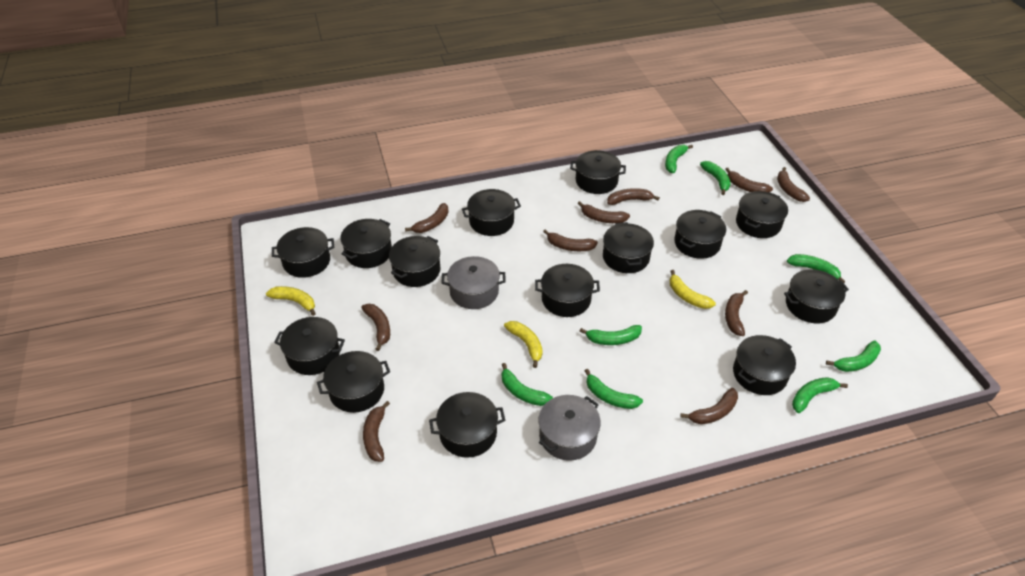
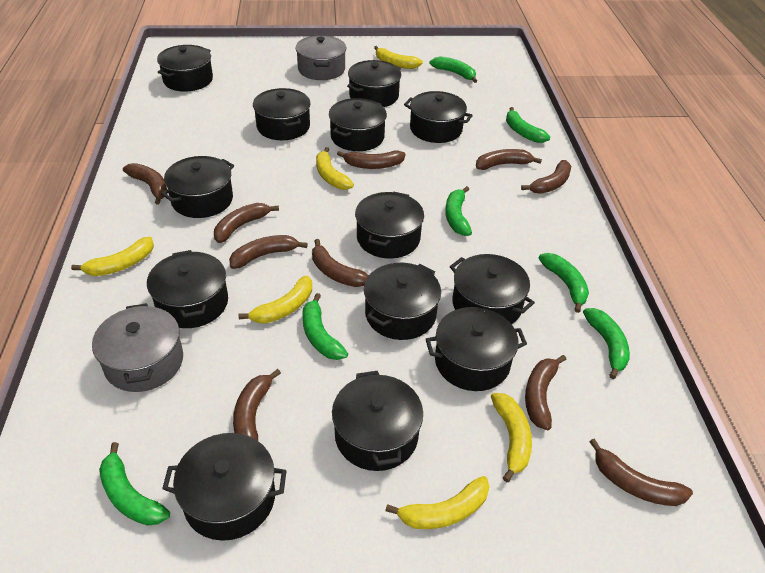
black pot: [272,227,334,278] [274,317,345,375] [317,351,390,413] [340,219,392,268] [389,236,441,287] [429,392,505,458] [462,189,521,236] [535,264,600,317] [570,150,626,194] [603,222,654,273] [674,210,726,259] [733,335,796,395] [736,191,788,238] [784,269,849,323] = 14 -> [147,250,228,328] [157,45,213,92] [161,156,234,218] [162,433,287,541] [253,88,311,140] [329,98,387,151] [332,371,423,471] [347,60,401,107] [355,191,424,259] [364,263,441,340] [404,91,473,143] [426,307,527,391] [450,254,535,324] = 13
green banana: [502,363,553,406] [580,325,642,345] [585,369,643,409] [665,145,693,173] [700,161,731,195] [787,254,845,283] [792,377,848,413] [826,340,881,372] = 8 -> [99,442,170,526] [302,293,348,360] [430,56,477,83] [445,186,472,236] [506,107,550,143] [539,253,589,313] [583,308,630,379] = 7
yellow banana: [266,286,316,316] [504,321,543,368] [670,270,716,309] = 3 -> [71,237,154,276] [239,276,312,323] [316,147,354,190] [374,46,423,69] [385,476,490,529] [491,393,532,482] = 6

